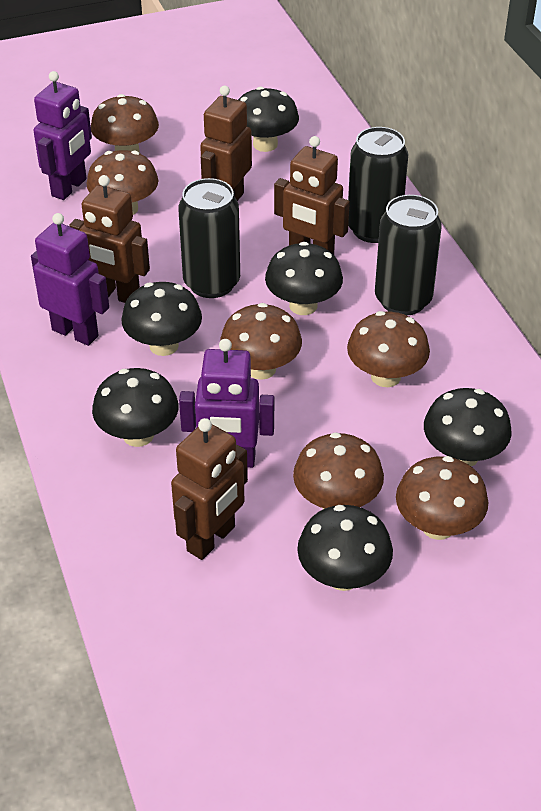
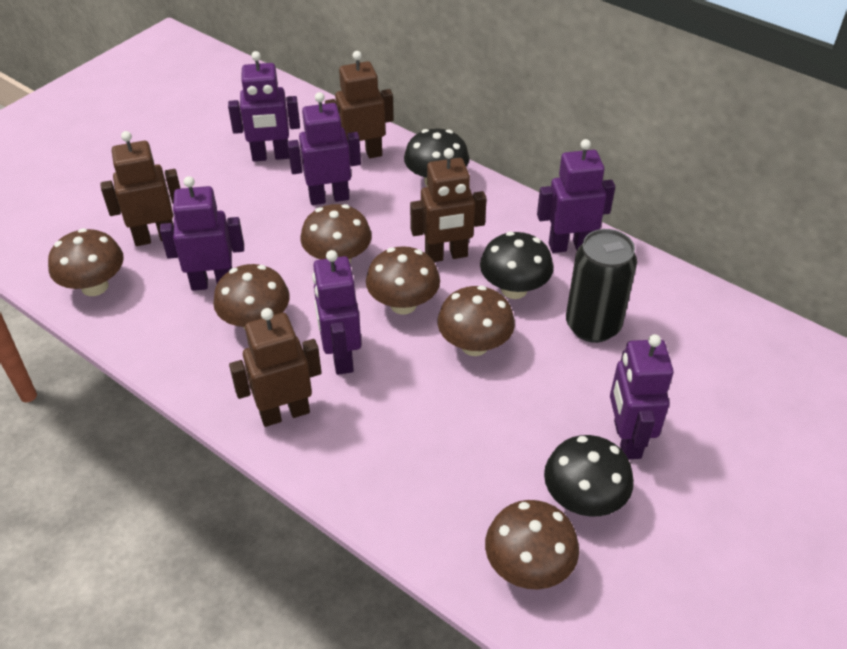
black can: [178,178,240,298] [348,127,408,243] [375,195,442,315] = 3 -> [566,229,637,343] = 1
black mushroom: [92,368,179,447] [121,282,202,356] [238,87,299,152] [265,242,343,315] [297,505,393,591] [424,388,512,467] = 6 -> [404,128,469,187] [480,232,553,299] [544,435,634,517] = 3
purple robot: [31,213,109,346] [33,71,92,200] [179,339,274,468] = 3 -> [160,176,244,291] [228,51,300,161] [287,92,361,205] [312,250,361,375] [537,139,615,253] [610,334,674,459] = 6

